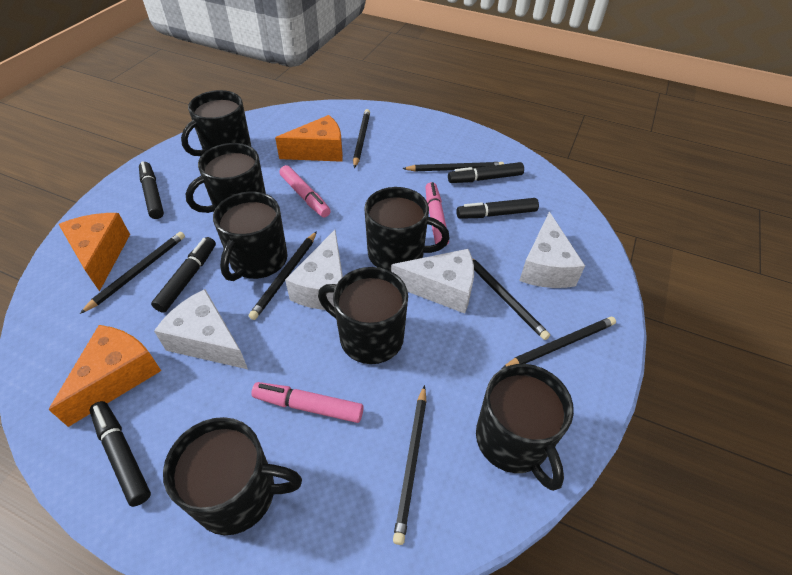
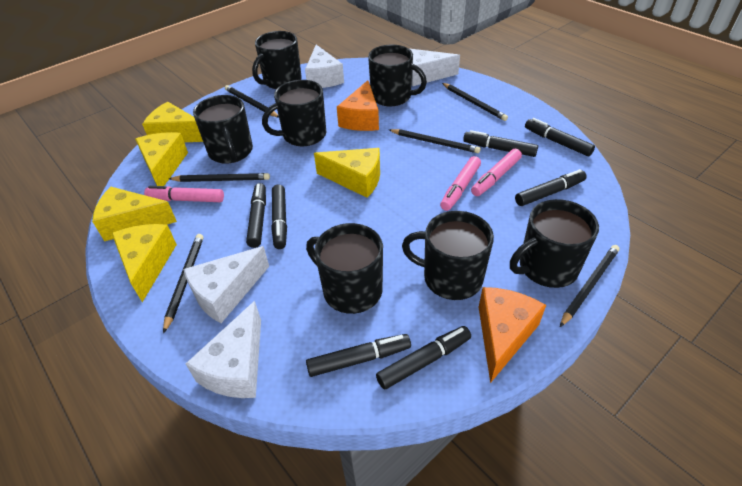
black marker: [89,401,151,507] [139,161,164,219] [151,237,216,313] [448,162,524,183] [456,198,539,219] = 5 -> [246,183,266,248] [271,185,287,249] [306,334,411,377] [376,326,471,389] [463,130,538,157] [515,169,587,206] [525,118,595,156] = 7
black pencil: [80,232,185,314] [249,231,317,320] [353,109,370,168] [393,385,427,545] [402,162,504,171] [472,258,550,340] [501,317,616,369] = 7 -> [163,234,204,334] [169,173,270,182] [225,85,279,117] [389,129,481,153] [442,83,508,121] [560,245,620,327] = 6
orange cheese: [49,325,161,427] [59,213,130,292] [275,115,343,162] = 3 -> [337,80,379,131] [479,287,546,383] = 2
yellow cheese: none = 0 -> [92,187,177,241] [112,224,177,302] [135,132,188,186] [142,102,203,142] [314,148,380,198] = 5

